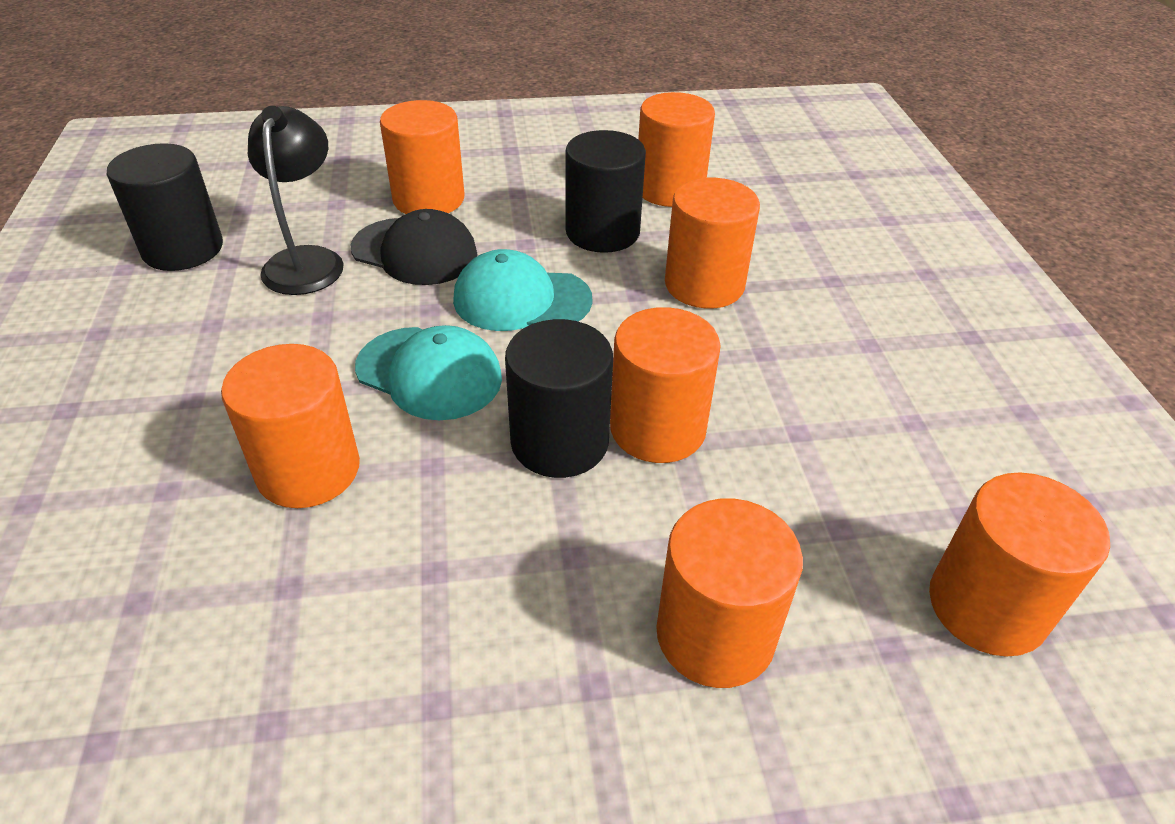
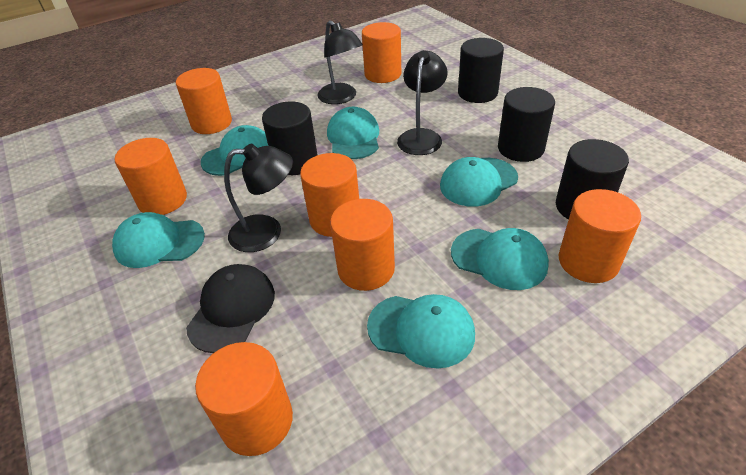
black cylinder: [107,143,223,271] [505,319,613,478] [565,130,646,253] = 3 -> [262,101,317,175] [458,38,504,103] [498,87,555,162] [556,139,629,220] = 4
black lamp: [248,106,344,295] = 1 -> [224,144,293,252] [317,20,363,104] [397,50,448,155] = 3
turquoise cap: [355,325,502,420] [453,249,593,331] = 2 -> [112,212,205,268] [201,125,268,176] [327,107,379,159] [367,294,475,369] [440,157,518,207] [451,228,549,290] = 6

